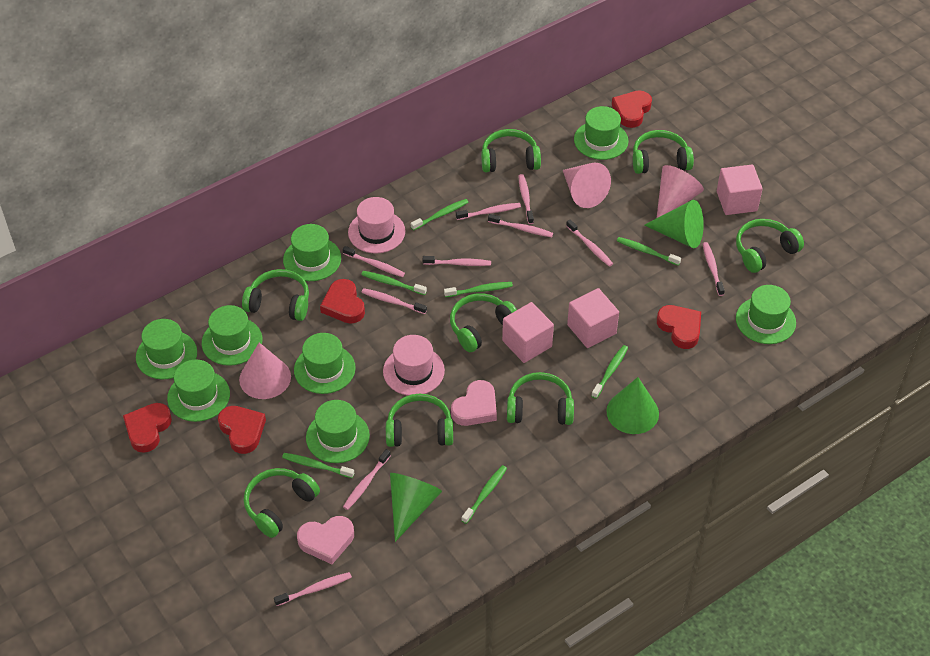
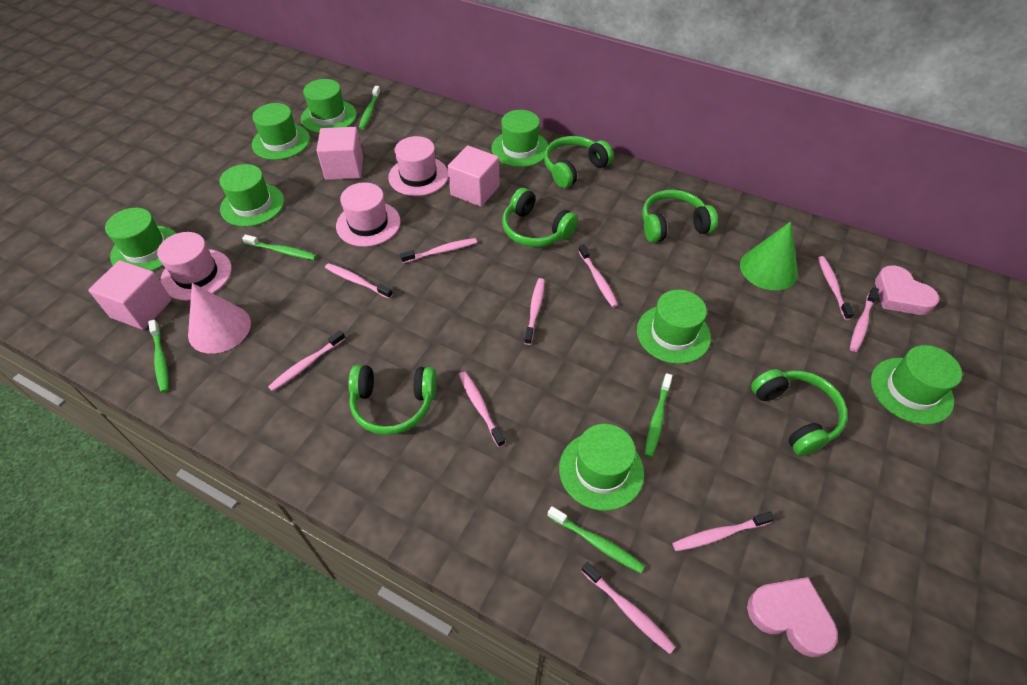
green cone: [390,473,442,542] [606,377,659,434] [644,200,704,248] = 3 -> [740,221,798,290] = 1
green headphones: [242,269,309,321] [244,468,320,538] [386,394,453,447] [450,293,517,352] [481,129,541,172] [507,372,574,425] [633,130,694,174] [736,219,804,273] = 8 -> [348,365,437,435] [502,188,578,247] [544,136,613,188] [642,190,718,243] [751,369,847,456] = 5
green toothbrush: [282,453,354,478] [362,271,427,295] [411,199,469,231] [444,282,513,297] [461,465,507,524] [591,345,628,399] [617,237,681,266] = 7 -> [148,319,169,393] [242,235,317,260] [359,86,381,130] [548,506,645,573] [644,373,672,457] = 5
pink cone: [239,342,291,399] [563,163,611,208] [657,165,704,218] = 3 -> [188,283,251,354] = 1
pink hat: [348,197,405,253] [383,335,445,396] = 2 -> [157,232,232,301] [336,182,401,247] [388,136,448,196] = 3
red heart: [123,403,172,453] [218,406,266,454] [320,279,365,323] [612,90,652,128] [657,305,701,349] = 5 -> none = 0

